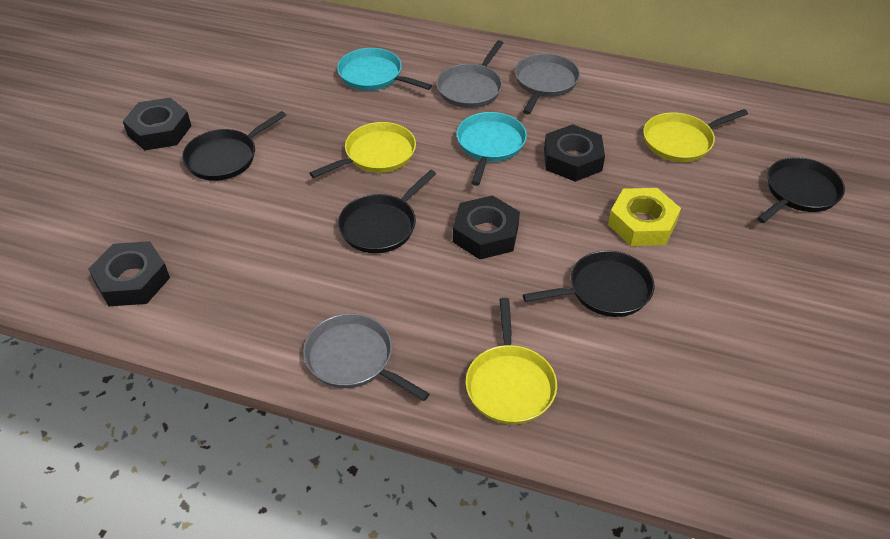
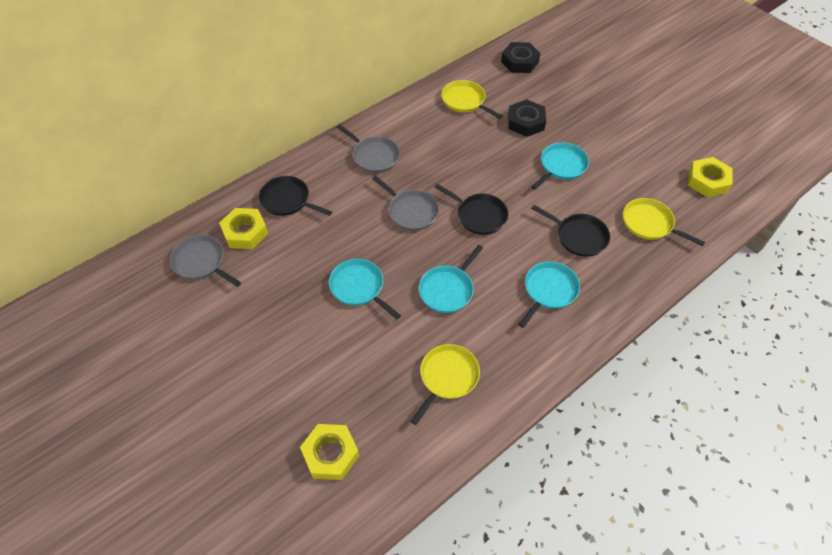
black nut: [88,241,170,307] [123,98,191,150] [453,195,520,259] [544,124,605,182] = 4 -> [501,42,541,73] [508,99,546,137] = 2
black pan: [182,111,286,181] [338,170,436,253] [523,251,654,317] [757,157,845,223] = 4 -> [259,176,332,216] [435,184,508,235] [531,205,610,257] = 3
turquoise pan: [337,48,432,91] [457,112,527,186] = 2 -> [329,259,401,319] [419,245,483,313] [518,262,580,328] [531,142,589,190] = 4
yellow nut: [608,188,681,246] = 1 -> [219,208,268,249] [300,424,359,480] [688,157,733,197] = 3

